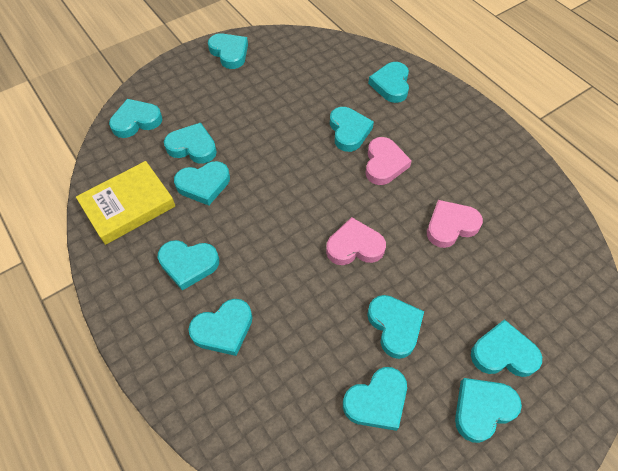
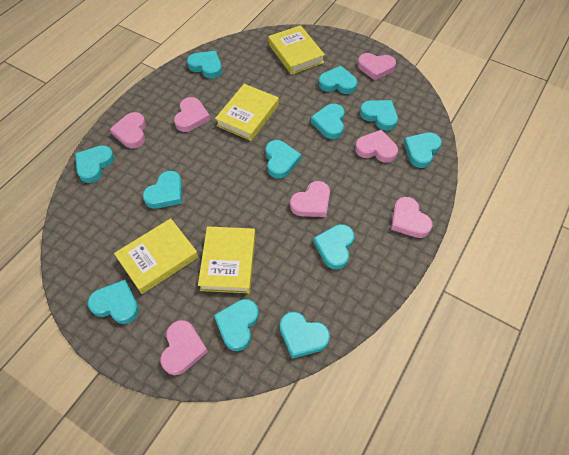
pink heart: [326,217,386,265] [365,137,412,185] [427,200,483,248] = 3 -> [110,112,146,149] [161,320,208,375] [174,97,210,132] [290,181,330,217] [355,130,398,163] [357,53,396,80] [391,197,433,238] = 7
yellow book: [76,161,176,245] = 1 -> [114,218,198,294] [198,226,256,293] [215,84,279,141] [268,25,325,75] = 4

